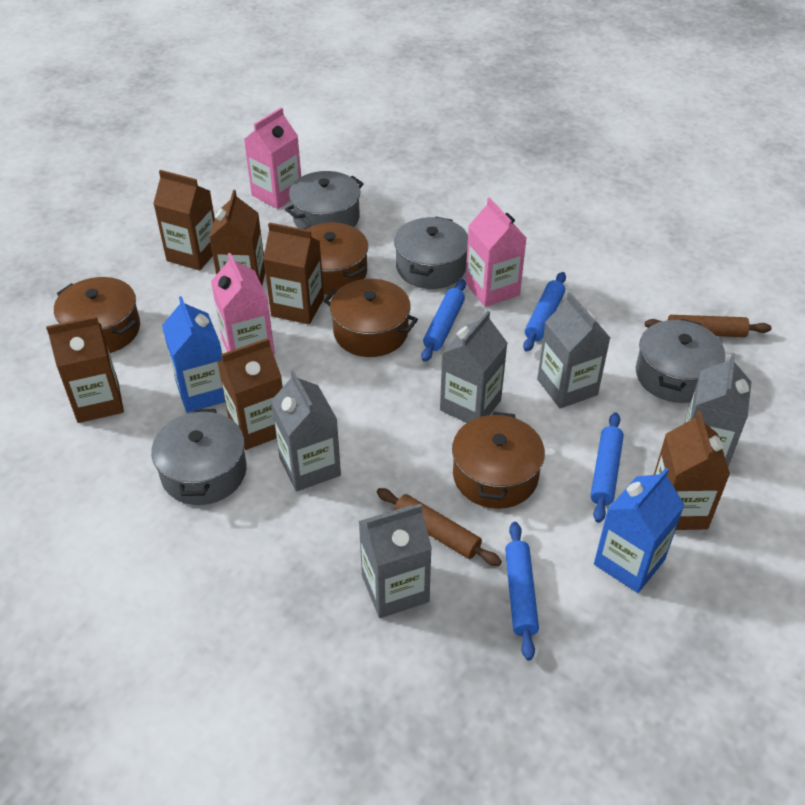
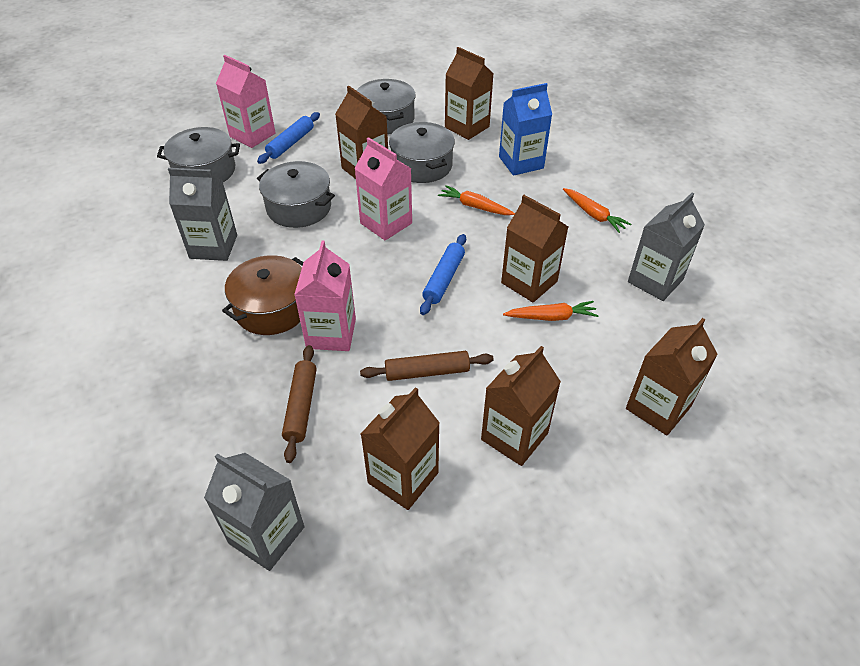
blue carton: [162,296,225,413] [594,468,684,593] = 2 -> [499,83,552,176] = 1
blue rolling pin: [421,279,466,362] [505,522,539,660] [523,272,566,352] [590,412,624,523] = 4 -> [257,112,320,164] [420,234,466,315] = 2
brown pot: [54,277,140,353] [304,223,368,295] [324,279,418,357] [452,411,545,509] = 4 -> [222,255,303,335] = 1
grey carton: [271,370,341,491] [359,504,432,618] [440,311,508,423] [537,292,610,409] [684,353,751,466] = 5 -> [168,168,237,261] [204,453,304,571] [628,193,705,301] = 3
orange carrot: none = 0 -> [438,185,515,215] [503,301,599,321] [563,188,631,233] = 3

